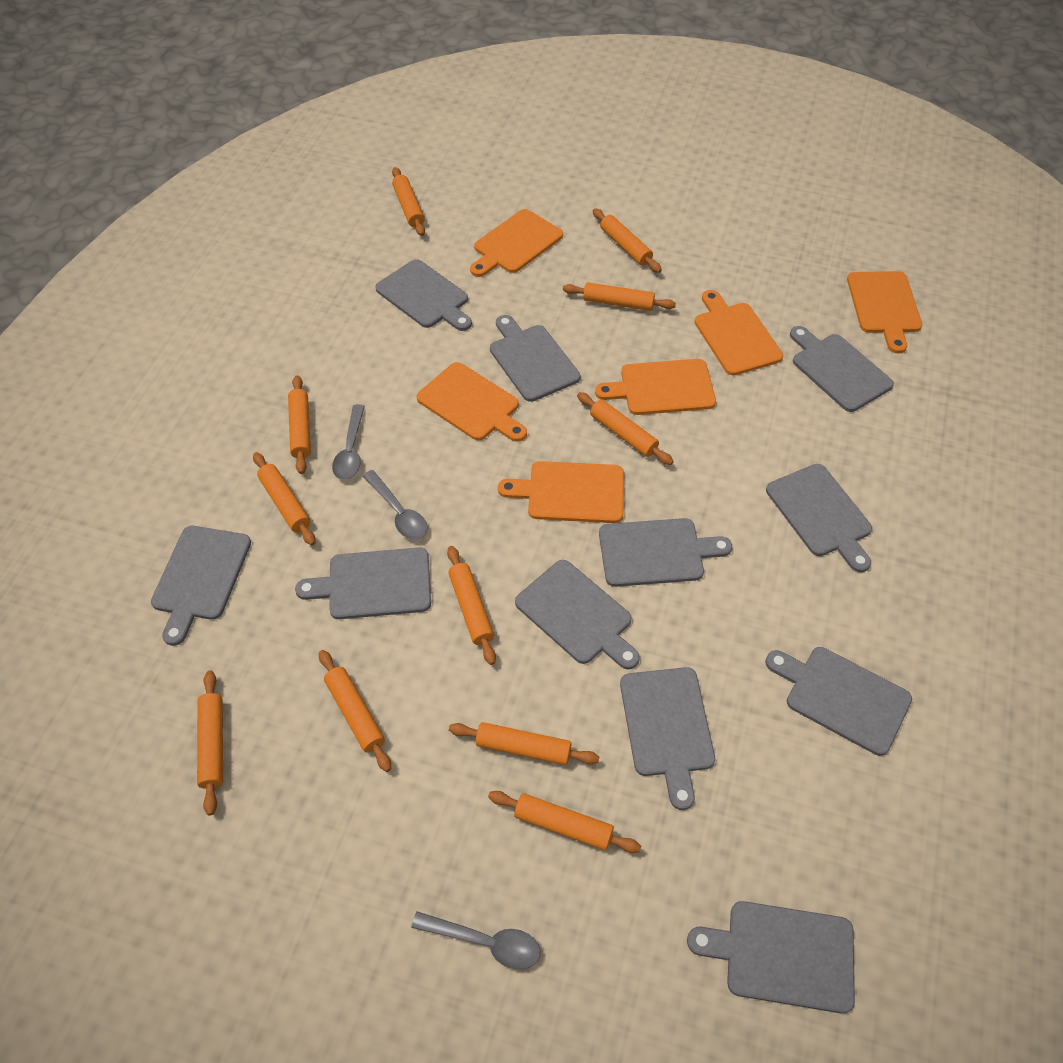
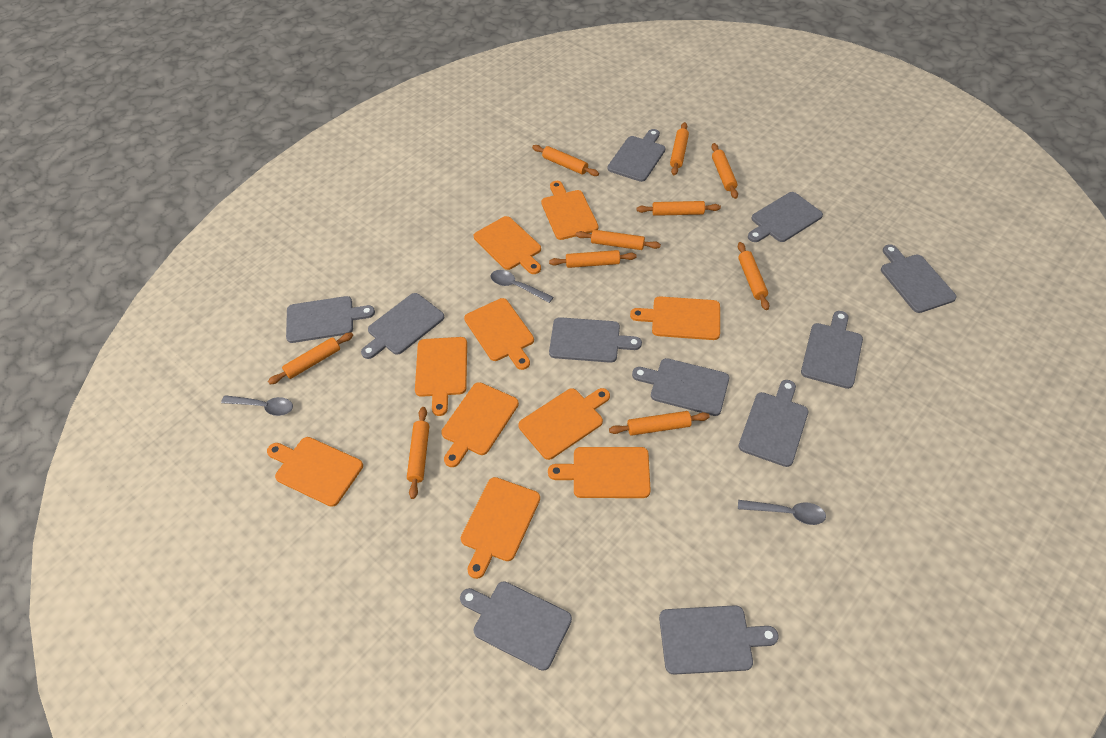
orange cutting board: [416,362,527,442] [470,209,563,277] [498,461,624,523] [595,359,716,415] [695,290,783,376] [847,271,922,354] = 6 -> [267,437,363,507] [415,337,467,416] [441,382,519,467] [461,477,540,579] [464,298,534,370] [474,216,541,274] [518,388,610,460] [541,181,598,240] [548,447,651,498] [630,296,720,340] = 10
orange rolling pin: [197,670,223,816] [253,452,316,546] [288,375,311,474] [319,650,391,772] [392,167,425,236] [447,546,496,665] [449,722,599,765] [488,791,641,853] [563,282,676,311] [577,392,674,465] [593,208,662,273] = 11 -> [268,332,353,384] [407,407,429,499] [532,145,599,176] [549,250,637,268] [575,230,661,250] [609,411,710,436] [637,201,721,216] [670,122,689,175] [711,143,738,199] [738,242,769,310] = 10

